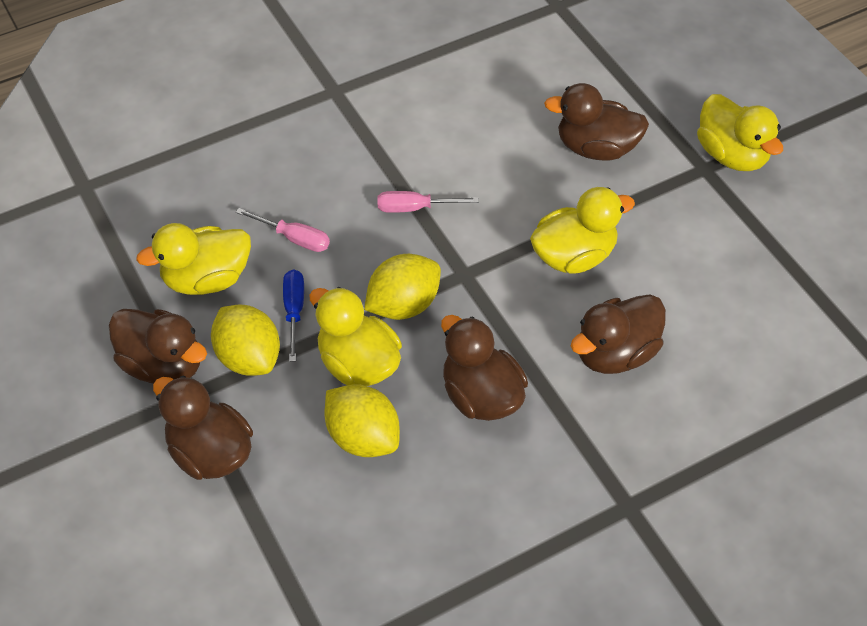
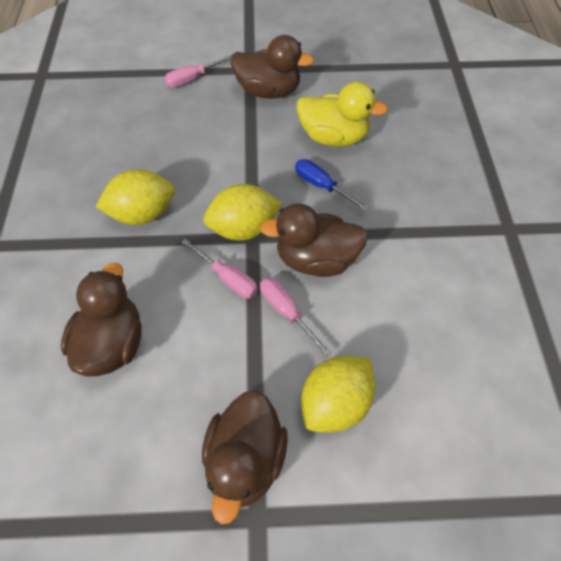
brown duck: [109,309,207,384] [153,376,253,480] [441,315,528,421] [544,83,649,161] [571,294,666,374] = 5 -> [61,263,142,376] [202,390,288,524] [231,35,314,99] [260,203,368,277] = 4
pink screwdriver: [236,208,330,252] [377,191,479,213] = 2 -> [164,55,232,87] [181,239,258,299] [260,278,331,356] = 3
yellow duck: [136,223,251,295] [310,287,402,386] [530,187,635,274] [697,94,783,171] = 4 -> [297,82,388,147] = 1

